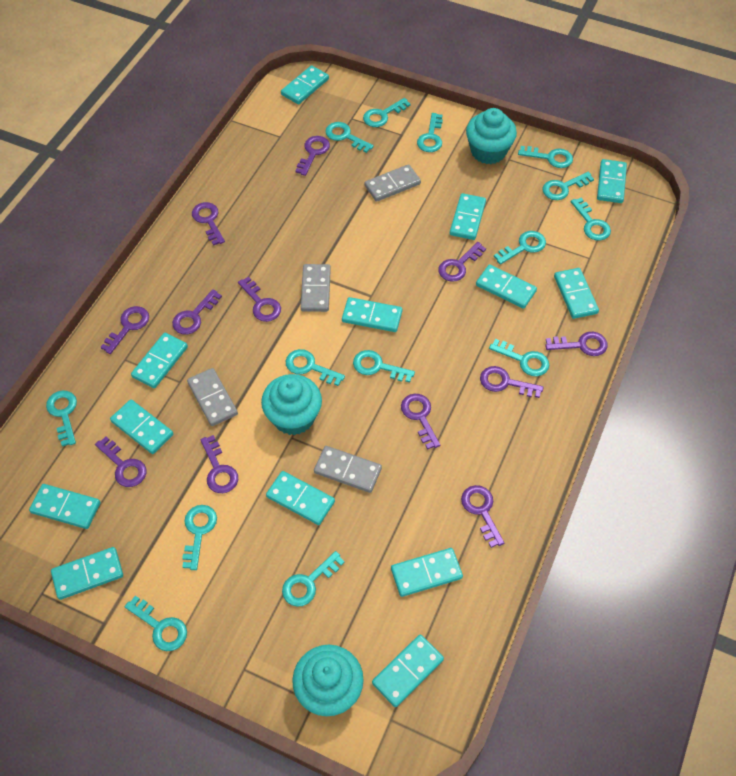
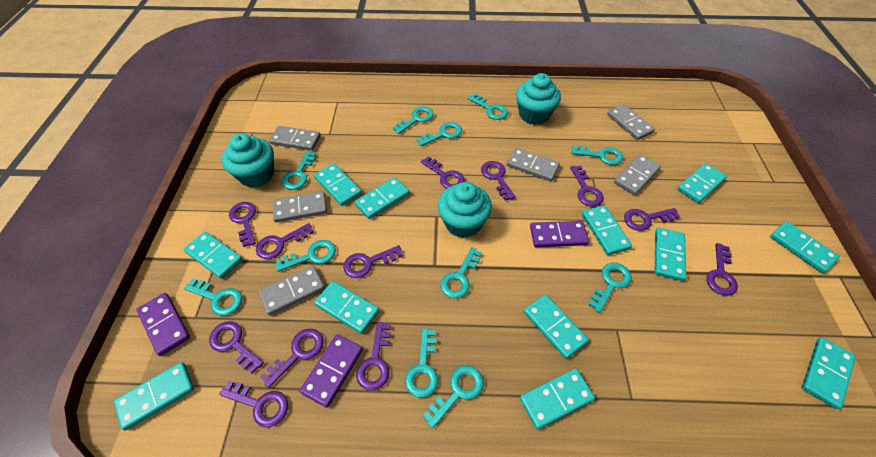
grey domino: [187,368,238,426] [301,264,331,312] [314,446,382,493] [364,164,421,202] = 4 -> [259,266,325,315] [269,126,321,151] [273,191,327,223] [507,148,560,181] [607,104,655,140] [614,154,661,195] = 6
purple domino: none = 0 -> [136,293,190,356] [300,334,363,408] [530,221,589,247] = 3
turquoise domino: [29,484,101,529] [51,547,123,600] [110,400,173,454] [131,333,188,388] [266,471,335,525] [281,65,329,104] [342,297,402,332] [372,635,444,707] [391,548,463,597] [450,193,486,240] [476,264,537,309] [554,268,599,319] [597,159,627,203] = 13 -> [114,362,194,430] [184,231,243,279] [314,163,362,206] [314,281,379,334] [355,177,410,219] [520,369,595,429] [524,294,589,359] [582,205,632,255] [655,228,686,281] [677,163,727,203] [770,221,840,273] [802,338,856,409] = 12
turquoise key: [46,390,77,447] [125,596,187,651] [182,505,217,570] [282,551,345,607] [286,349,345,386] [326,122,374,153] [353,350,415,383] [363,98,411,127] [417,113,443,152] [489,339,549,376] [494,231,546,265] [518,146,573,168] [542,172,594,200] [571,198,611,241] = 14 -> [184,278,242,316] [276,240,336,272] [282,151,317,190] [393,107,434,134] [405,328,438,398] [416,122,462,146] [423,365,484,428] [440,247,482,298] [468,93,508,120] [571,146,623,165] [588,263,632,313] = 11

